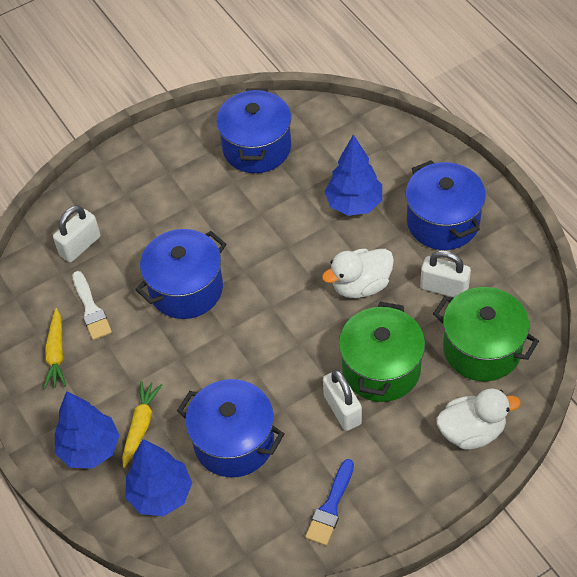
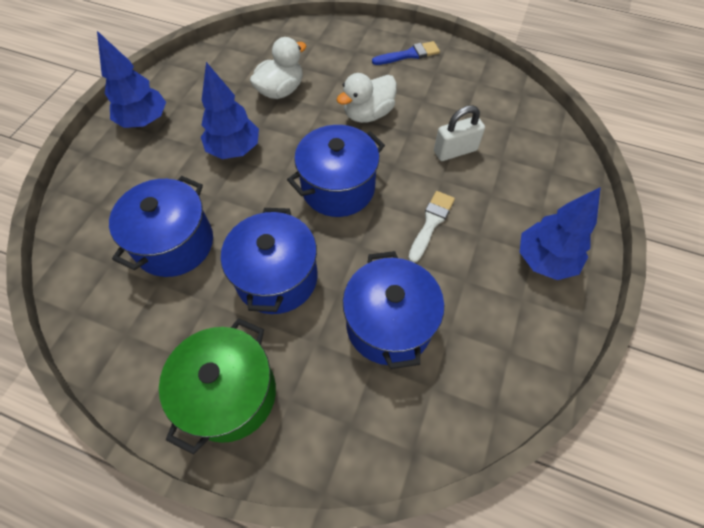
green pot: [339,302,425,402] [433,287,539,382] = 2 -> [159,318,276,455] = 1
white padlock: [53,205,100,262] [323,370,362,431] [420,250,471,298] = 3 -> [434,105,485,161] = 1
yellow carrot: [44,308,66,389] [122,381,162,468] = 2 -> none = 0

